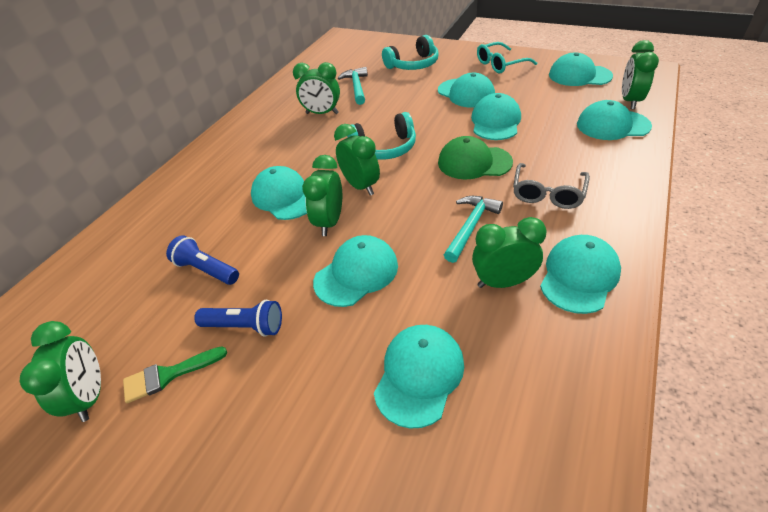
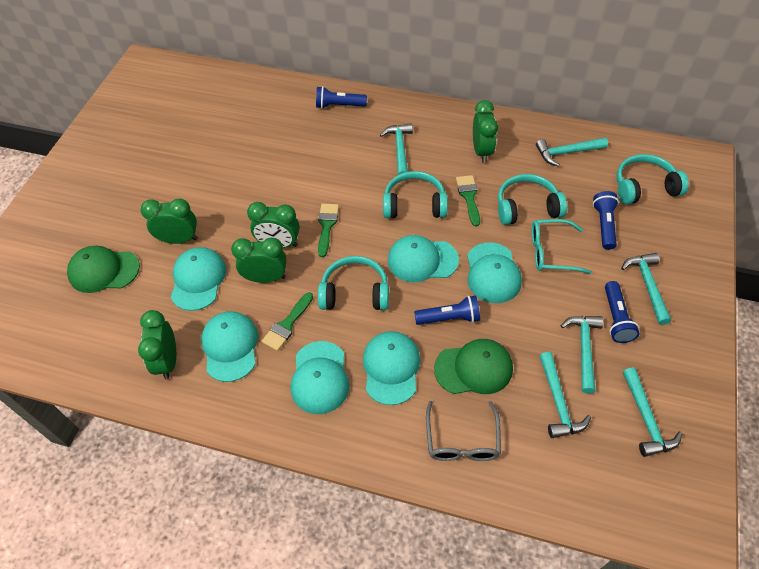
blue flashlight: [166,235,239,285] [194,300,282,337] = 2 -> [316,86,367,109] [414,296,480,325] [593,191,619,250] [605,281,639,343] = 4
green brush: [123,346,227,403] = 1 -> [262,292,313,351] [318,203,339,257] [456,175,480,227] = 3
green cap: [438,136,513,180] = 1 -> [67,246,140,293] [434,339,513,394] = 2
green clock: [20,321,101,422] [293,62,340,114] [302,155,342,236] [334,124,380,195] [472,217,547,288] [622,40,659,109] = 6 -> [138,310,176,380] [141,199,198,244] [231,238,286,283] [247,202,300,248] [473,100,498,163] = 5
turquoise cap: [251,166,307,220] [313,235,398,307] [374,325,464,429] [438,73,495,108] [471,93,521,140] [540,235,621,314] [549,52,613,86] [577,100,652,140] = 8 -> [171,247,226,311] [201,311,258,382] [291,341,349,414] [363,331,420,405] [388,235,459,282] [467,242,522,303] = 6
turquoise hammer: [338,67,368,105] [444,196,503,263] = 2 -> [380,123,413,175] [536,138,608,166] [540,352,591,438] [561,316,603,394] [621,253,671,325] [623,367,682,457] = 6
turquoise headphones: [347,112,416,160] [382,35,439,70] = 2 -> [318,256,389,310] [383,171,448,218] [498,174,567,225] [617,154,689,204] = 4

